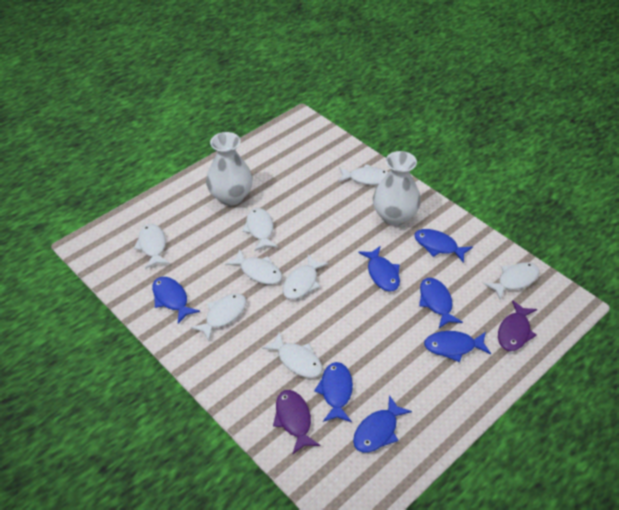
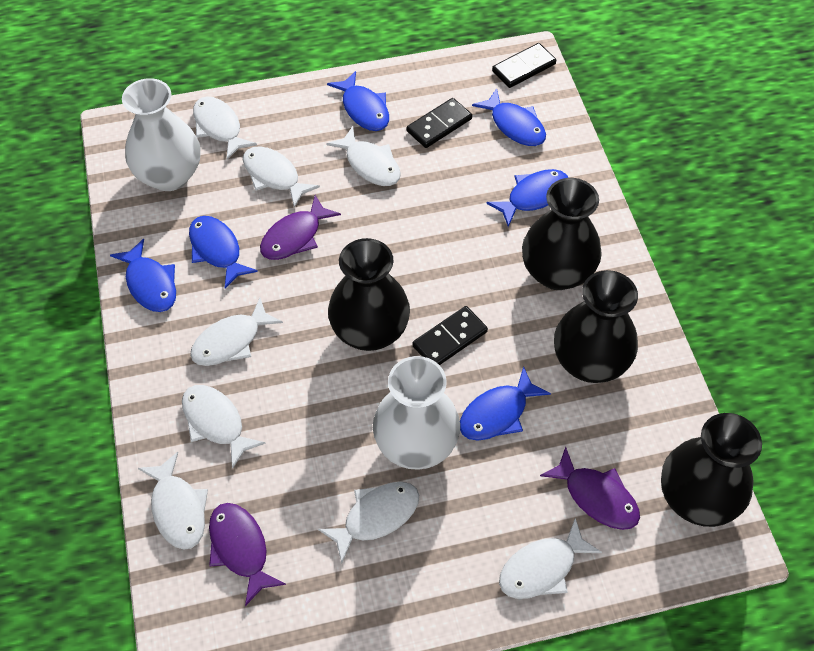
black domino: none = 0 -> [407,98,472,148] [412,306,488,365] [492,43,556,88] = 3
black vase: none = 0 -> [328,238,410,351] [522,178,602,290] [554,270,638,383] [661,413,762,527] = 4
blue fish: [152,277,200,324] [314,362,353,422] [353,395,412,452] [359,246,400,291] [414,229,473,263] [419,278,463,328] [424,331,491,362] = 7 -> [110,238,176,312] [189,216,258,289] [327,71,389,131] [460,366,551,441] [472,89,546,146] [486,169,569,227] = 6
purple fish: [273,390,321,455] [498,300,537,351] = 2 -> [209,503,286,606] [260,195,341,260] [540,447,640,530] = 3

